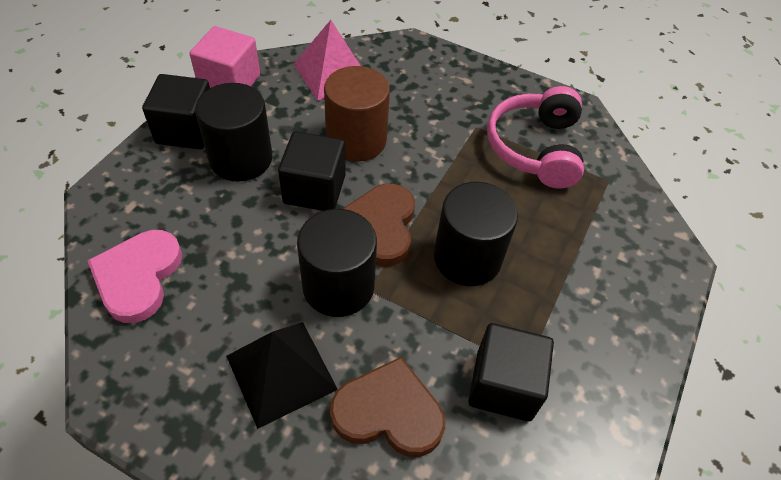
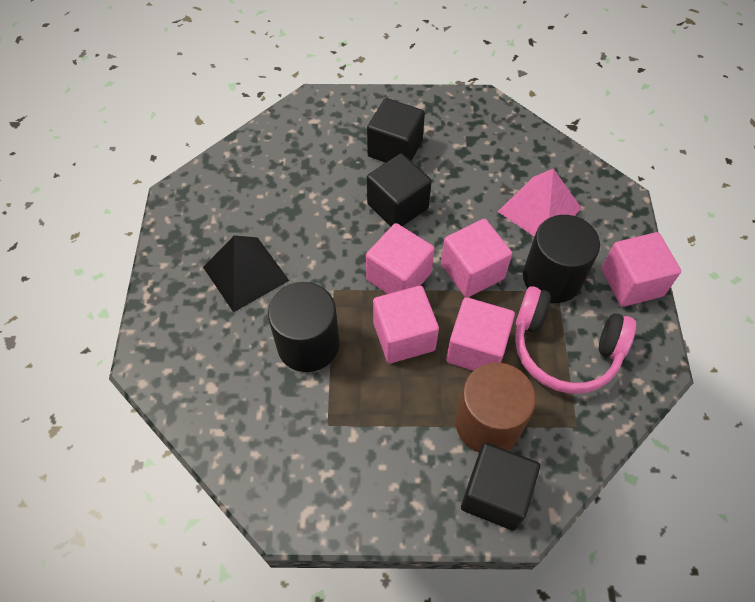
black cylinder: [195,83,273,182] [297,209,377,317] [434,182,518,286] = 3 -> [268,282,340,372] [523,215,600,303] = 2
brown heart: [330,357,445,457] [343,184,415,267] = 2 -> none = 0
pink cube: [190,26,260,88] = 1 -> [366,223,435,294] [373,286,439,364] [441,219,512,297] [446,297,515,371] [601,232,681,307] = 5
pink heart: [87,230,182,323] = 1 -> none = 0

